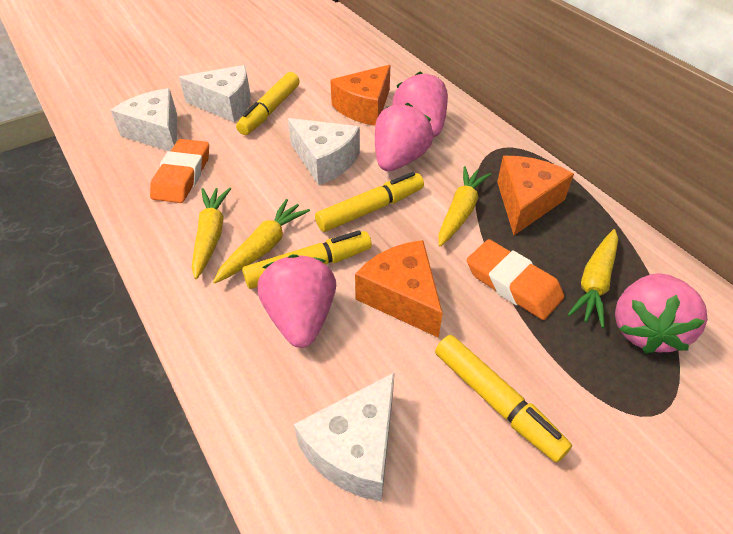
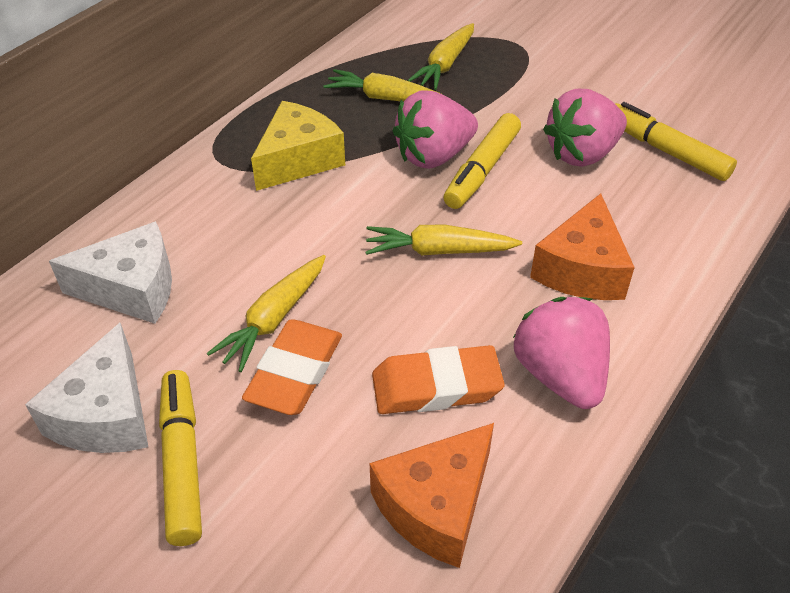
orange cheese: [330,65,390,126] [355,240,443,338] [497,156,574,235] = 3 -> [370,423,494,568] [530,193,635,300] = 2
pink strawberry: [257,254,336,348] [375,103,433,171] [393,71,448,137] [615,273,708,354] = 4 -> [393,90,478,169] [513,297,610,409] [543,89,627,167] = 3
white cheese: [110,88,177,151] [179,65,251,123] [288,118,360,186] [294,372,395,502] = 4 -> [25,323,148,453] [49,221,172,324] = 2
yellow cheese: none = 0 -> [251,101,345,191] = 1
yellow marker: [236,72,300,135] [242,230,372,289] [315,172,424,232] [435,335,572,462] = 4 -> [159,370,202,546] [443,113,521,209] [615,102,737,181] = 3

